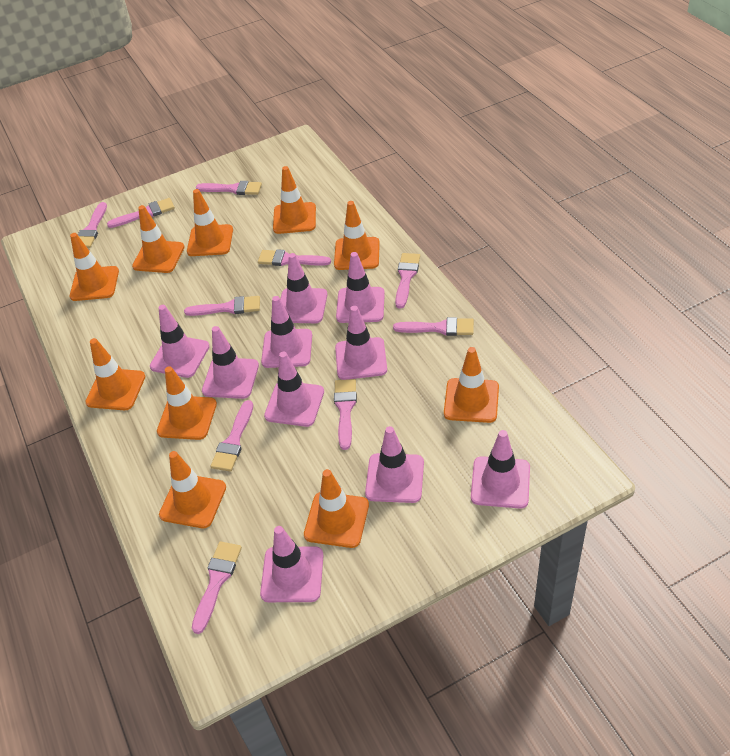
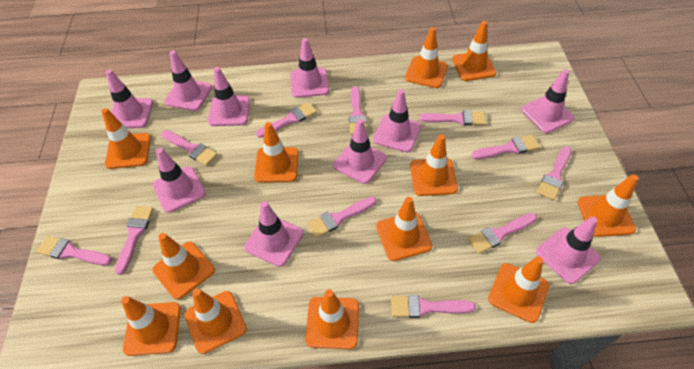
orange traffic cone: [70,233,119,301] [85,338,145,410] [132,205,185,273] [157,366,217,440] [159,451,226,528] [187,189,233,256] [273,166,316,234] [304,469,369,548] [334,201,380,270] [444,347,499,423] = 10 -> [101,108,151,169] [121,296,181,356] [153,233,215,300] [185,289,247,354] [254,122,299,183] [305,289,359,349] [376,197,432,261] [405,27,448,88] [410,134,458,196] [452,21,497,81] [488,256,549,323] [578,174,638,237] = 12
pink brush: [78,202,107,248] [107,198,175,228] [184,296,260,316] [192,542,242,634] [196,181,262,195] [211,400,253,471] [258,249,331,266] [334,379,357,450] [393,317,474,336] [395,253,420,309] = 10 -> [36,236,112,265] [115,206,154,275] [162,130,218,166] [256,102,317,138] [307,197,377,238] [349,86,367,135] [391,295,476,318] [419,110,486,126] [468,213,537,254] [471,135,540,159] [537,146,571,200] = 11

